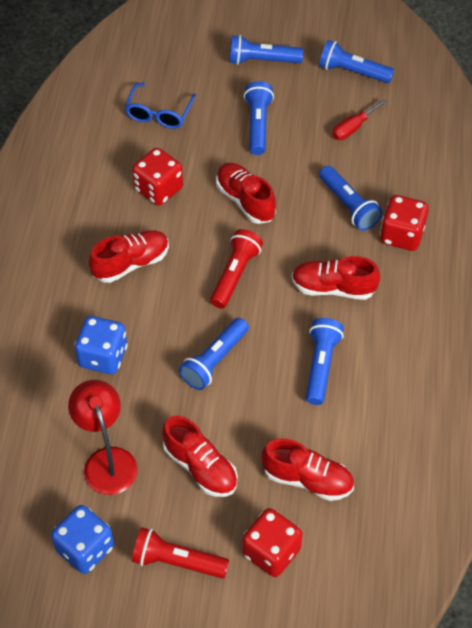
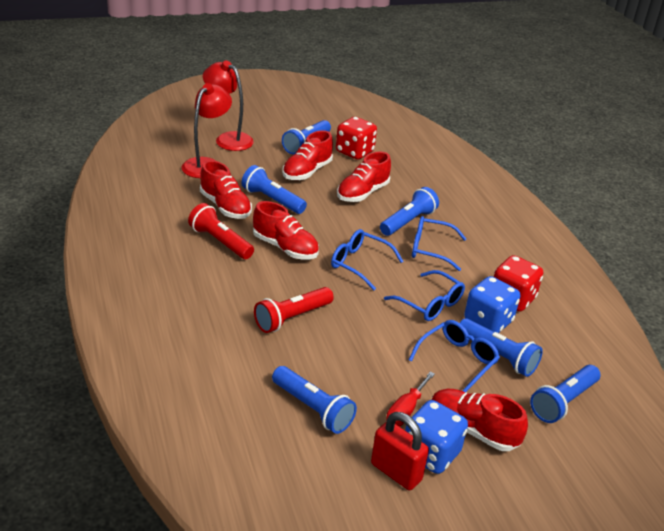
blue glasses: [125,83,196,129] = 1 -> [331,229,403,290] [384,270,465,321] [409,320,500,392] [412,216,466,271] = 4
red dice: [132,148,183,206] [242,508,302,577] [380,195,429,251] = 3 -> [336,117,377,159] [494,255,543,312] = 2
red lamp: [68,380,138,495] = 1 -> [182,83,232,178] [203,61,254,151] = 2
red padlock: none = 0 -> [371,412,429,490] = 1

